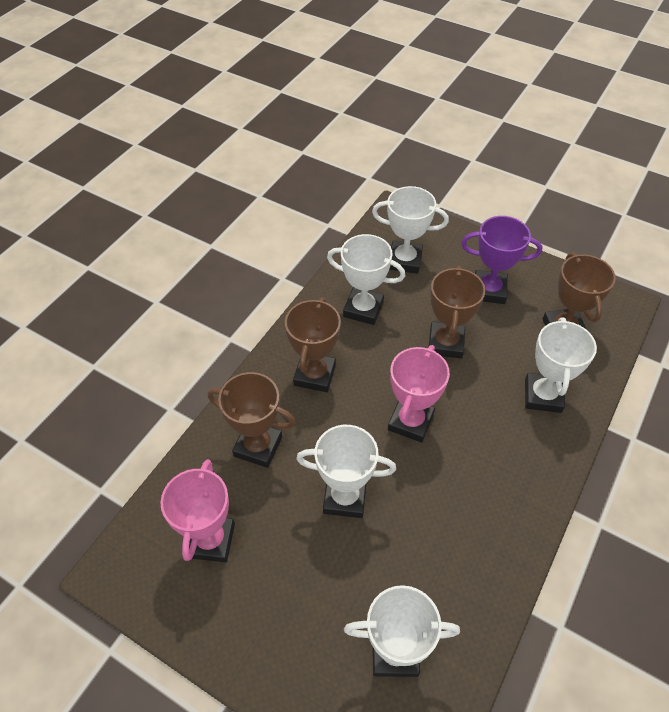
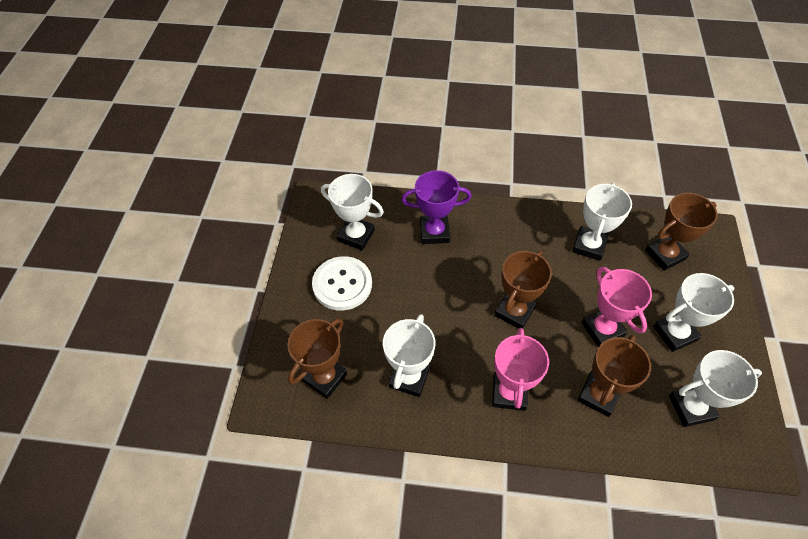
white button: none = 0 -> [312,256,372,311] = 1

